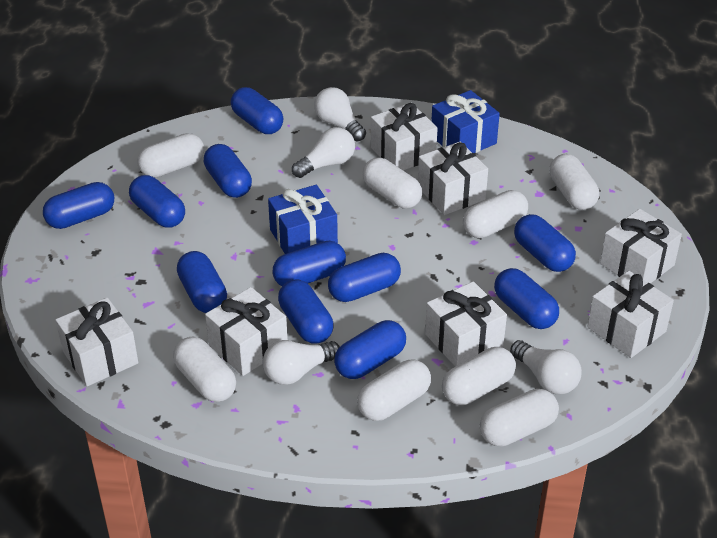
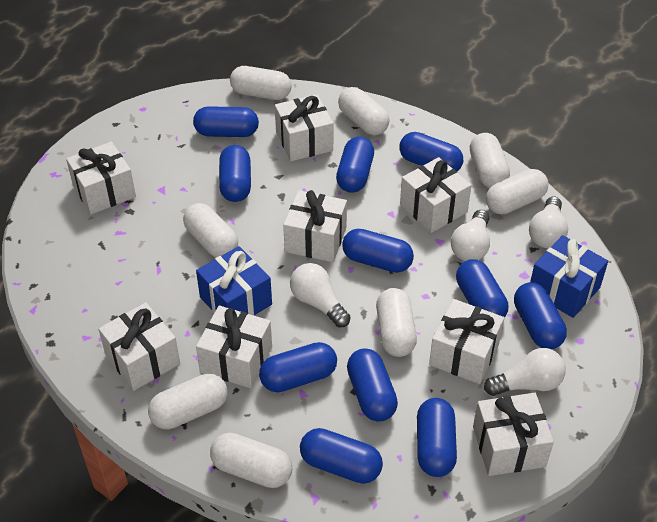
white gift: [56,298,138,386] [205,287,288,376] [371,103,438,170] [418,141,488,215] [425,281,507,367] [587,271,674,358] [600,209,682,283] = 7 -> [66,142,136,215] [98,302,180,391] [196,305,272,388] [275,95,333,161] [283,190,347,262] [400,157,472,233] [429,299,504,384] [473,393,554,476] = 8

